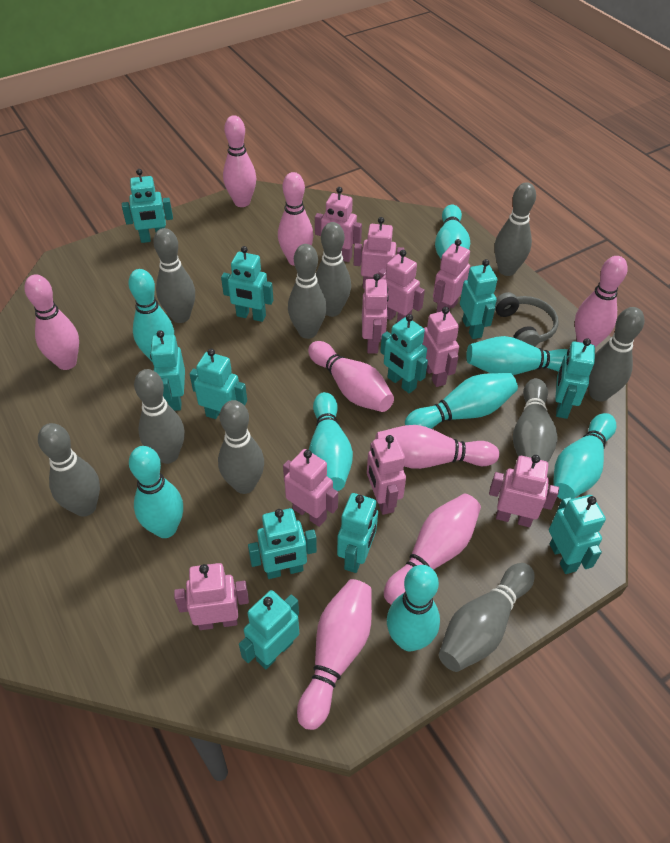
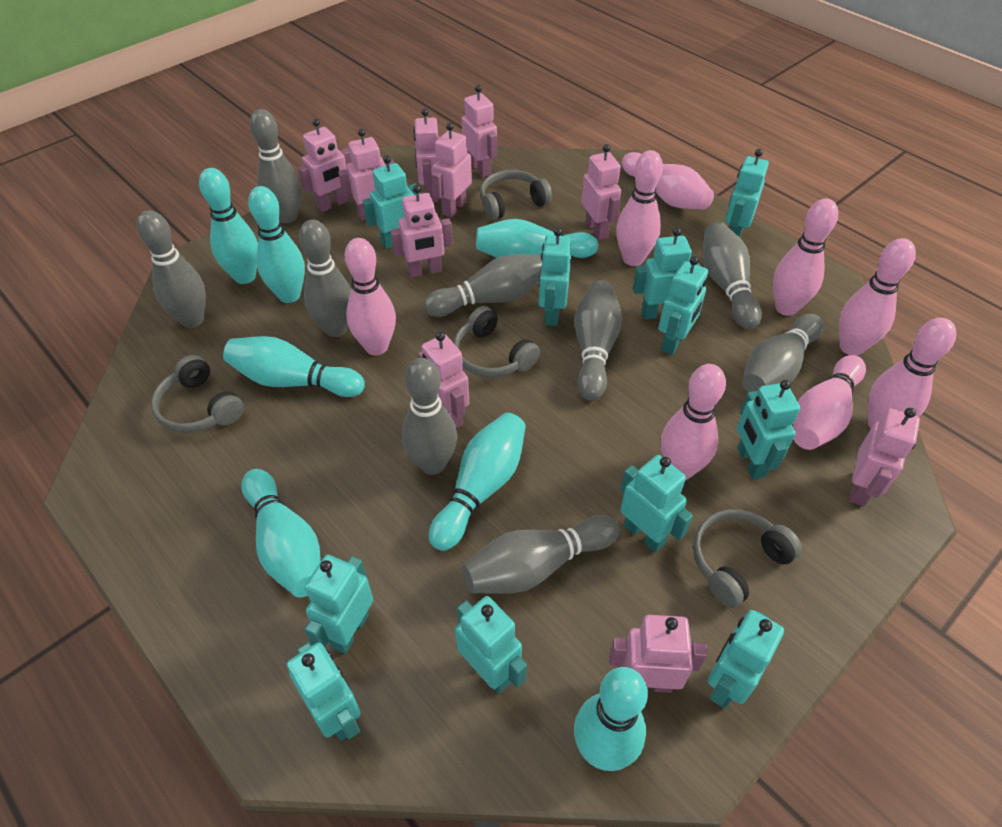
grey bowling pin: [38,423,100,517] [134,369,185,464] [153,228,195,323] [218,400,264,494] [288,244,327,339] [316,222,351,317] [439,563,535,672] [494,182,536,276] [513,378,557,462] [588,307,644,402] = 10 -> [137,210,206,328] [250,109,301,223] [299,220,351,337] [402,358,457,475] [424,254,542,317] [462,515,619,594] [575,280,622,401] [703,222,762,329] [742,314,823,392] = 9
grey headphones: [495,292,559,347] = 1 -> [151,355,244,433] [453,306,540,378] [480,170,552,220] [693,509,802,608] = 4
turquoise bowling pin: [128,269,174,361] [129,446,183,538] [309,392,353,491] [387,565,440,651] [405,373,518,429] [435,205,470,258] [466,336,568,375] [553,413,616,499] = 8 -> [199,168,258,284] [223,336,365,397] [241,469,321,598] [248,186,305,303] [429,412,526,551] [476,219,598,258] [574,667,648,771] = 7

